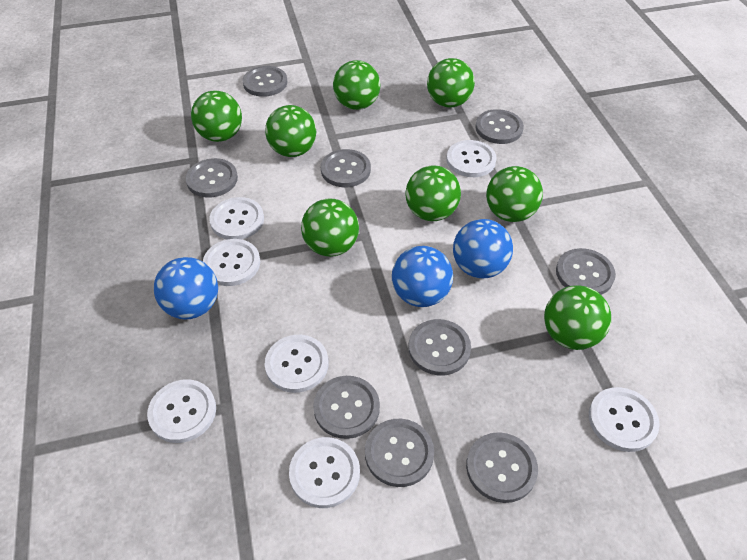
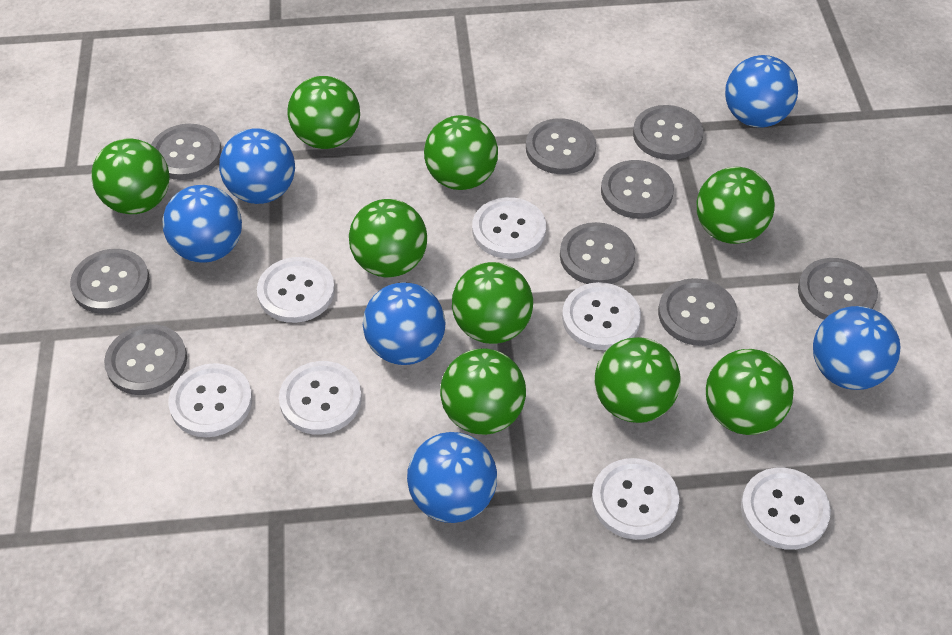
blue ball: [154,257,218,320] [392,246,453,307] [453,219,513,278] = 3 -> [162,185,242,263] [219,128,295,204] [363,282,446,365] [407,432,497,523] [725,55,798,128] [813,306,901,390] = 6
green ball: [191,91,242,142] [265,105,316,157] [301,198,359,257] [333,60,380,110] [405,165,461,221] [427,58,475,108] [486,166,543,222] [544,285,611,350] = 8 -> [91,138,170,214] [288,76,360,149] [349,199,427,277] [424,115,498,190] [440,349,526,435] [452,262,533,344] [595,337,681,423] [697,167,775,244] [706,349,794,435] = 9

